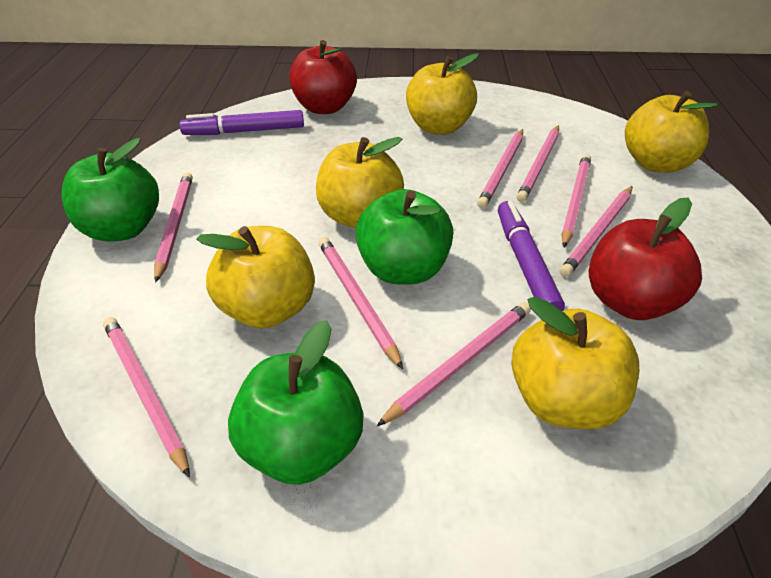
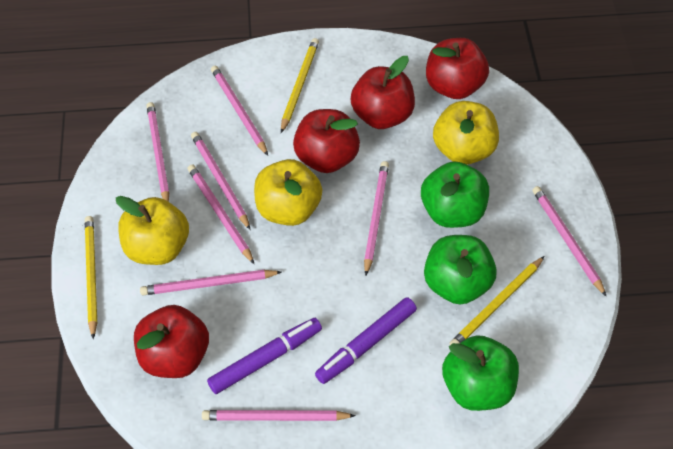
red apple: [289,40,357,114] [589,197,702,320] = 2 -> [134,305,209,378] [293,109,360,173] [351,56,415,129] [426,38,489,99] = 4
yellow apple: [196,226,315,329] [316,137,404,228] [406,53,479,135] [511,297,639,429] [625,91,717,173] = 5 -> [116,196,189,265] [254,159,322,226] [433,101,499,165] = 3
yellow pencil: none = 0 -> [85,216,97,339] [281,38,319,133] [449,256,545,345] = 3

